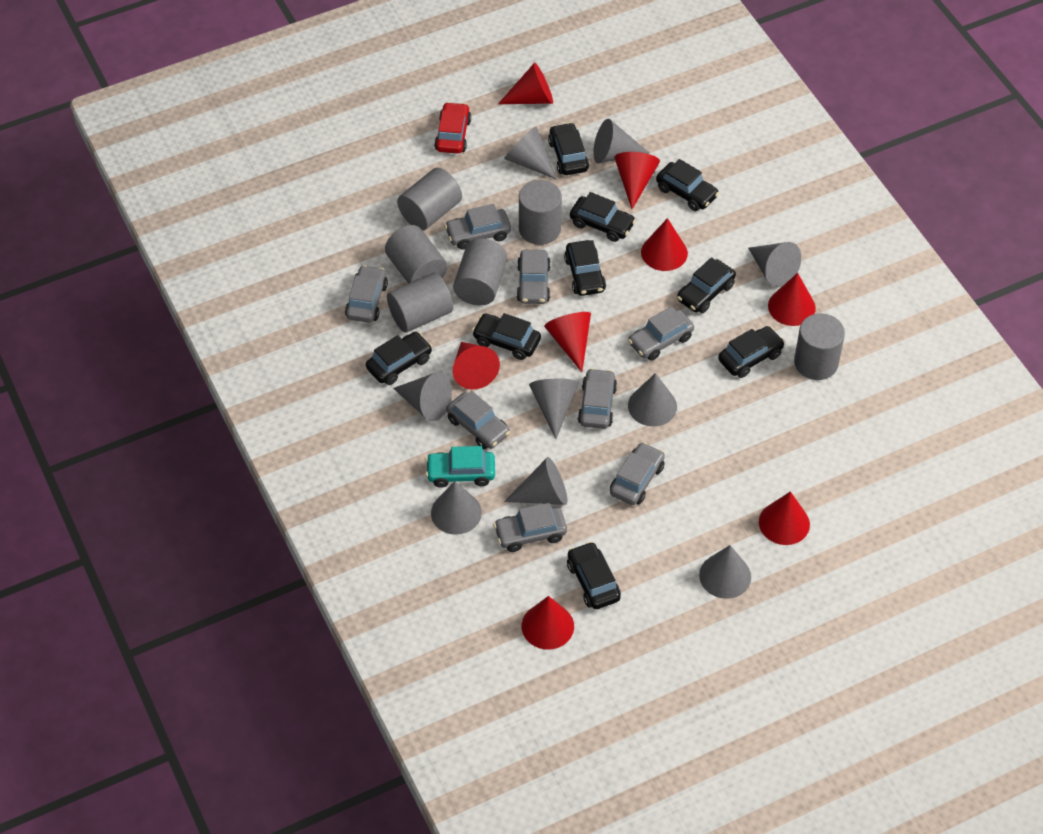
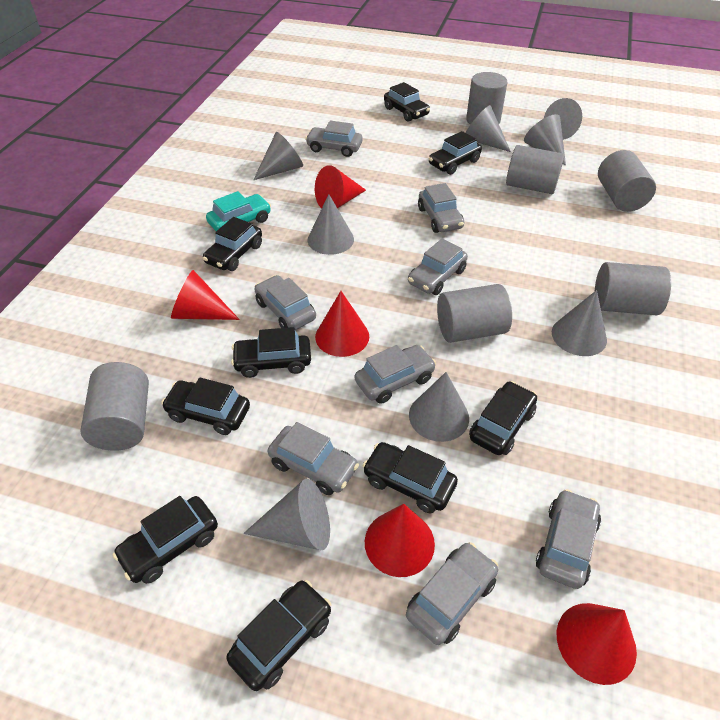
grey cone: [393,372,452,421] [431,481,482,535] [504,127,557,180] [504,457,567,505] [529,379,579,439] [593,119,650,163] [628,373,677,426] [699,545,751,599] [748,242,801,287] = 9 -> [243,479,330,550] [253,132,303,180] [308,194,354,255] [409,372,469,442] [465,105,511,152] [524,114,566,166] [544,98,582,140] [552,290,607,356] = 8
red car: [434,102,471,154] = 1 -> none = 0
red cone: [453,342,500,389] [498,63,553,104] [522,596,574,650] [544,312,591,372] [614,152,660,209] [641,218,688,271] [759,491,810,545] [768,273,816,326] = 8 -> [171,270,240,320] [315,165,366,209] [315,291,369,357] [365,504,435,577] [557,603,637,685] = 5

